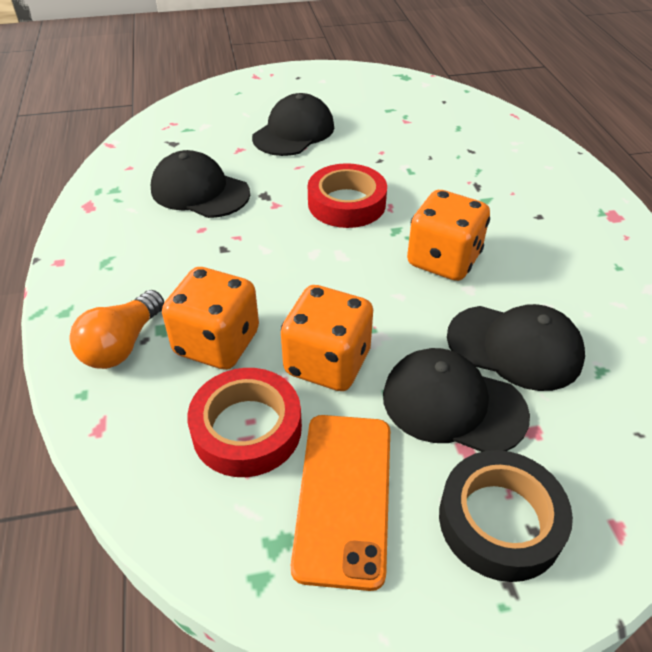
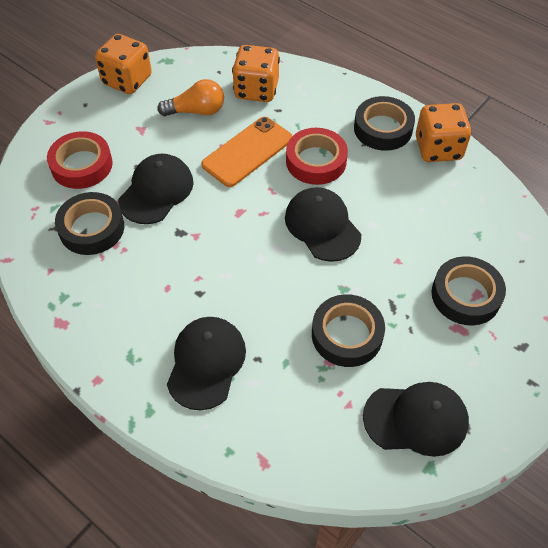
black tape: [439,450,573,582] = 1 -> [55,192,124,255] [312,294,385,367] [354,96,415,151] [432,256,506,325] = 4

